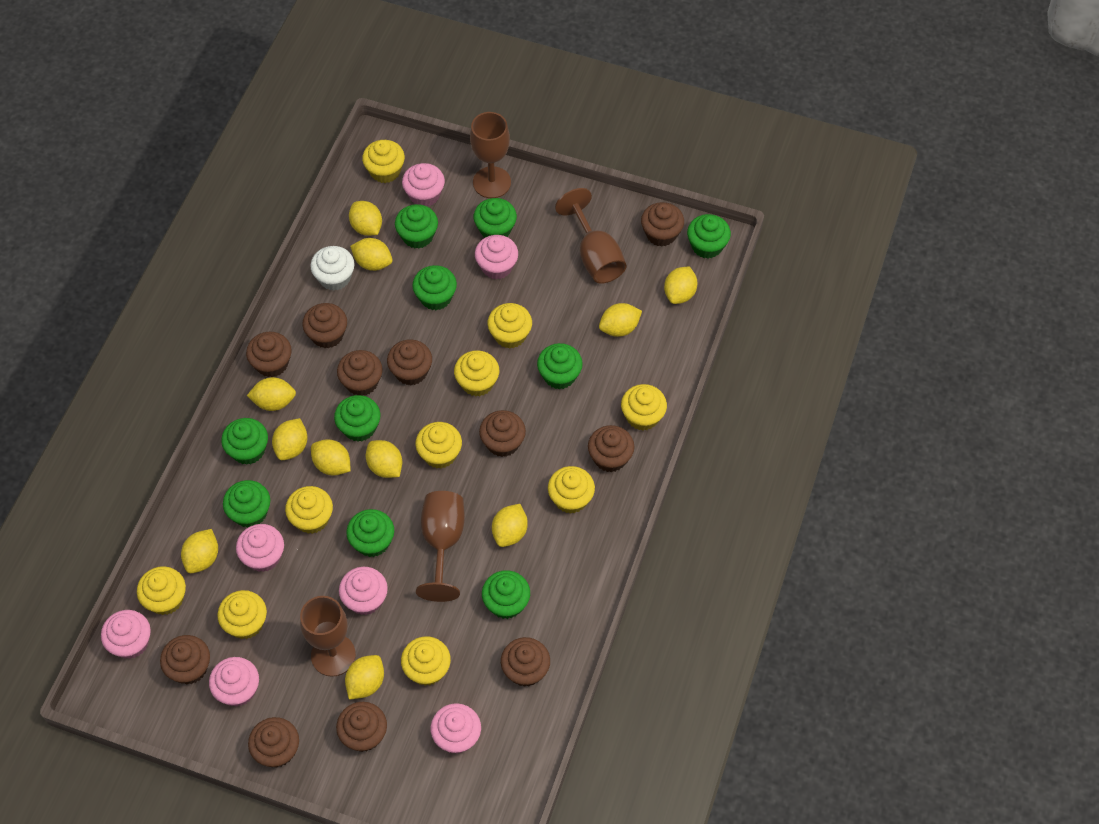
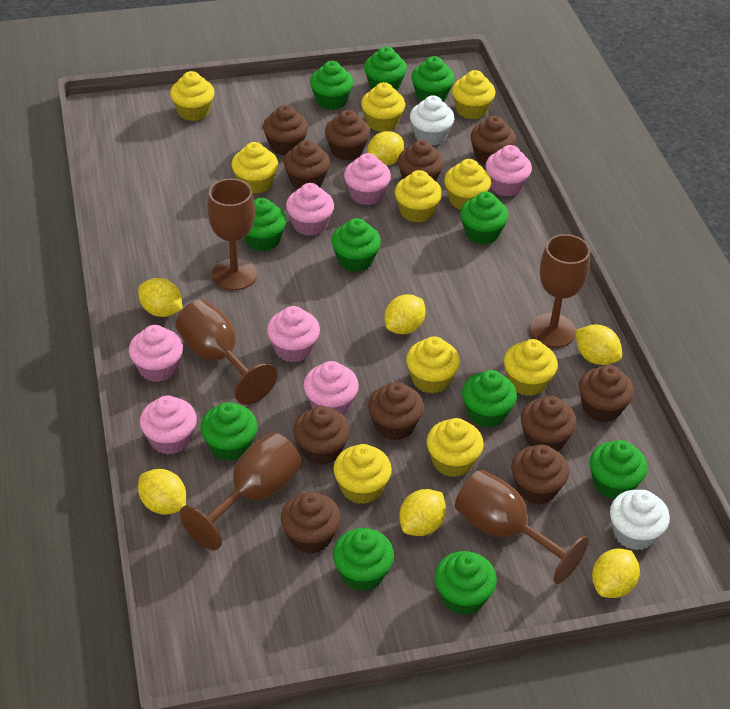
brown goblet: [300,596,356,677] [416,491,465,602] [470,112,511,198] [555,188,627,284] = 4 -> [175,300,277,405] [179,432,302,550] [207,179,257,290] [455,470,589,584] [530,234,590,348] = 5
green cupcake: [221,418,268,465] [223,480,270,528] [334,395,380,442] [346,509,394,557] [395,204,438,249] [413,265,457,310] [474,198,517,238] [482,570,530,619] [537,343,583,389] [687,214,731,259] = 10 -> [201,402,257,461] [244,198,287,251] [310,61,353,110] [332,218,381,272] [333,528,394,591] [364,47,407,91] [412,56,454,102] [435,551,497,615] [460,192,509,245] [462,370,517,428] [590,440,648,499] = 11
white cupcake: [310,246,355,291] = 1 -> [410,95,454,145] [610,490,670,550] = 2
yellow lemon: [181,529,218,573] [247,377,296,411] [272,418,308,460] [311,439,351,476] [345,655,384,699] [349,201,382,236] [350,238,392,271] [366,440,402,478] [492,504,528,547] [599,303,642,337] [664,267,697,304] = 11 -> [138,278,182,317] [138,469,186,515] [367,131,404,166] [384,294,426,334] [399,489,446,536] [575,324,622,365] [592,549,640,598] = 7

